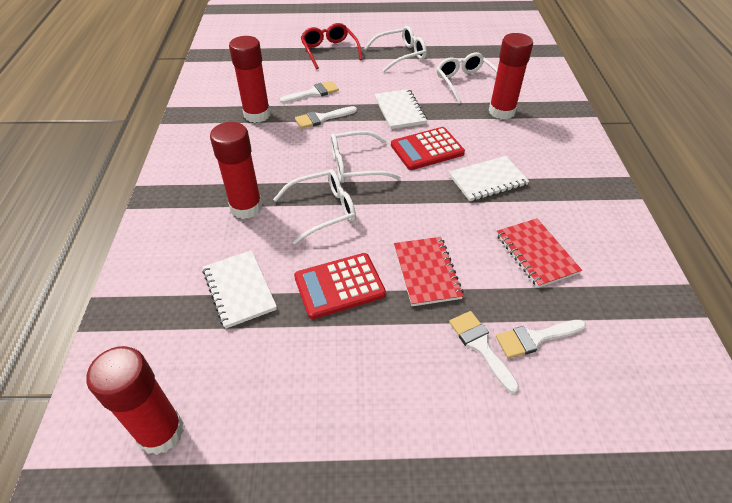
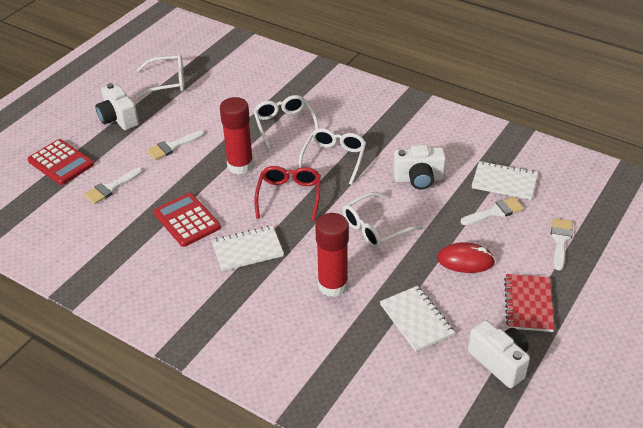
red glue stick: [86,346,184,455] [210,122,262,219] [229,36,270,123] [489,33,533,120] = 4 -> [220,97,253,175] [315,213,349,297] = 2
red mouse: none = 0 -> [437,242,495,273] = 1
red notebook: [394,237,464,306] [497,218,582,288] = 2 -> [504,274,555,332] = 1
white camera: none = 0 -> [95,83,139,130] [393,145,446,189] [468,320,530,388] = 3

